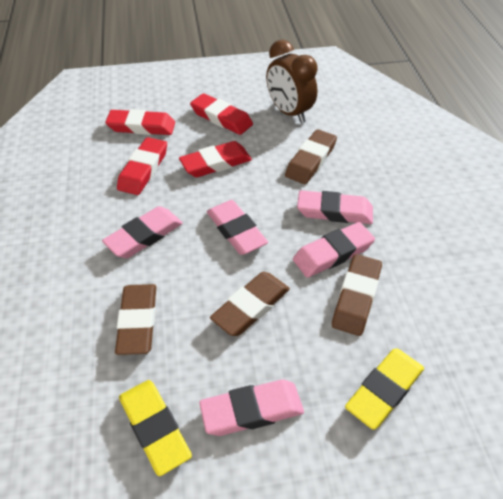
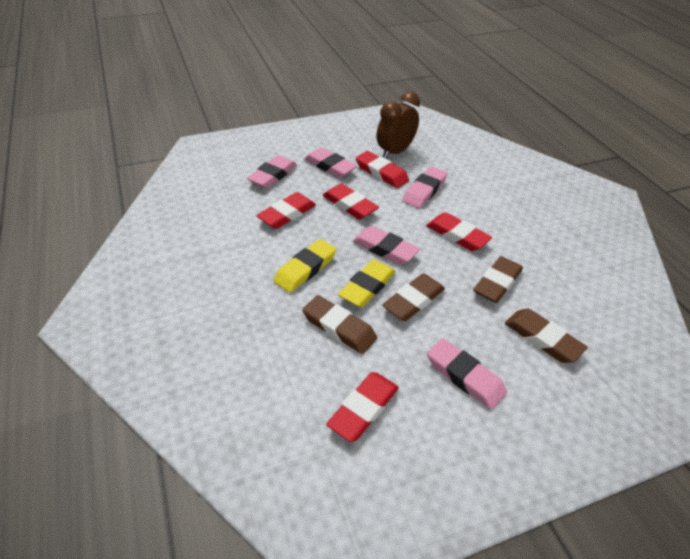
red eraser: [105,109,175,135] [117,137,167,195] [179,141,252,177] [190,93,253,135] = 4 -> [256,192,316,229] [323,184,379,220] [326,372,399,442] [356,151,409,188] [426,212,492,251] = 5

